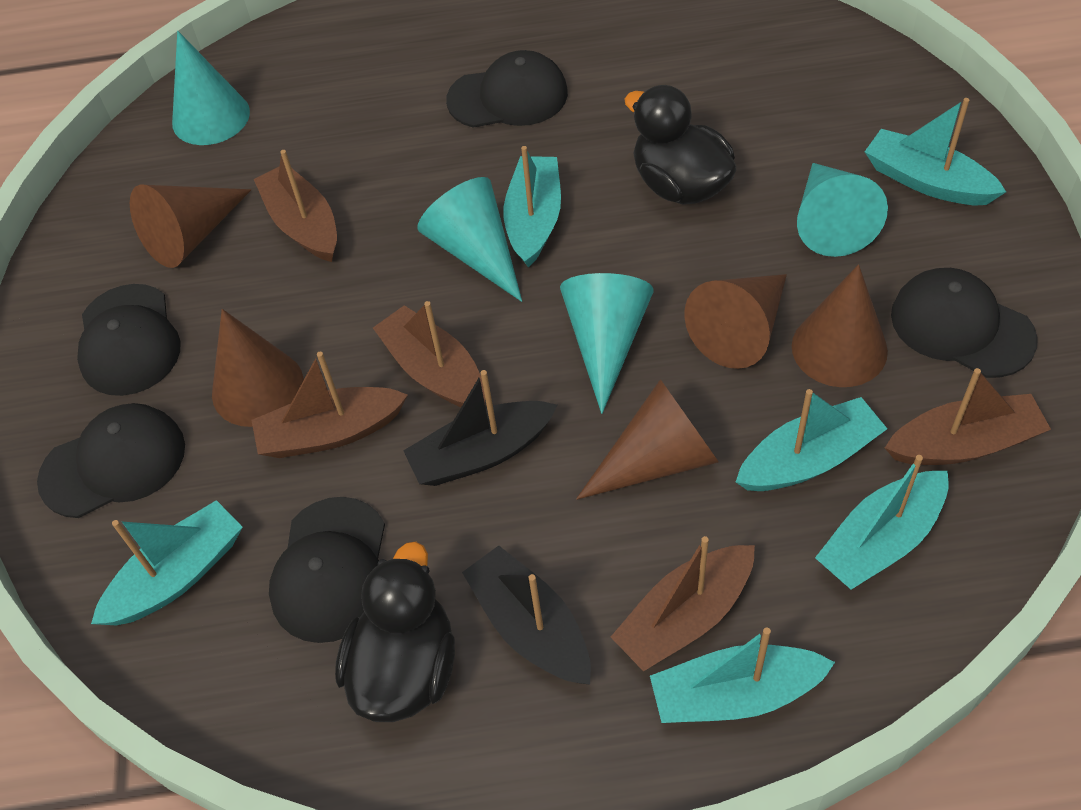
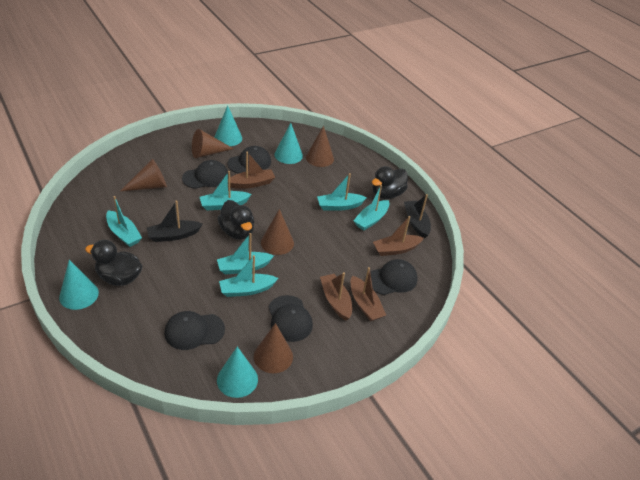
black duck: [335,541,455,722] [625,85,736,205] = 2 -> [85,240,142,286] [218,200,254,240] [372,166,408,199] = 3
brown boat: [252,352,408,458] [254,150,337,262] [373,301,485,407] [611,536,755,671] [885,368,1051,465] = 5 -> [230,152,275,189] [320,272,352,321] [350,267,386,321] [373,216,424,256] = 4

